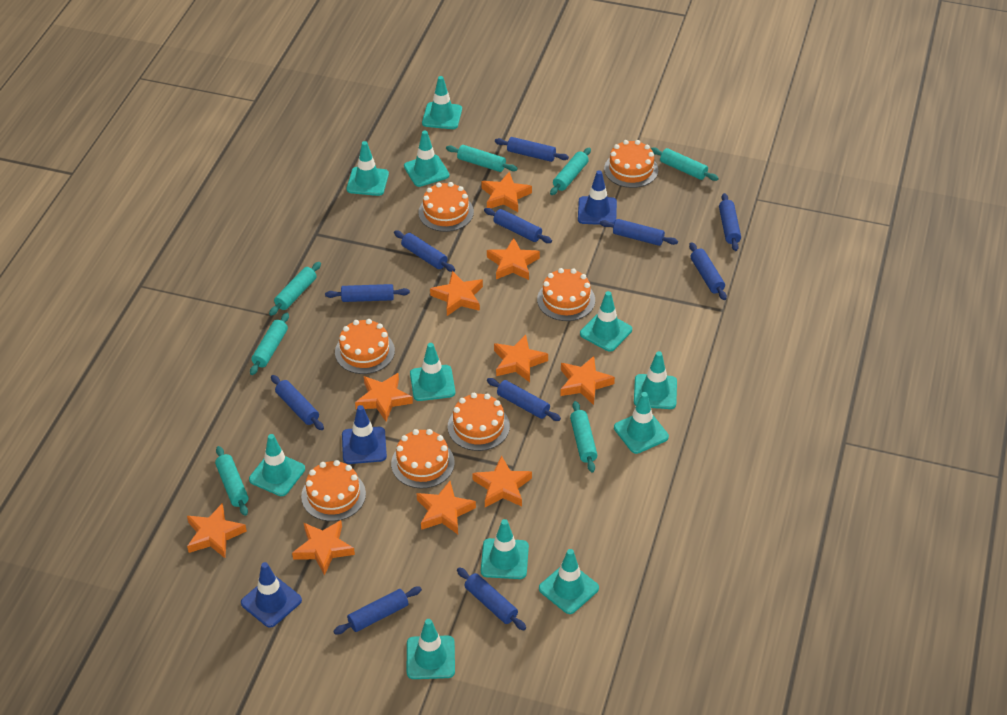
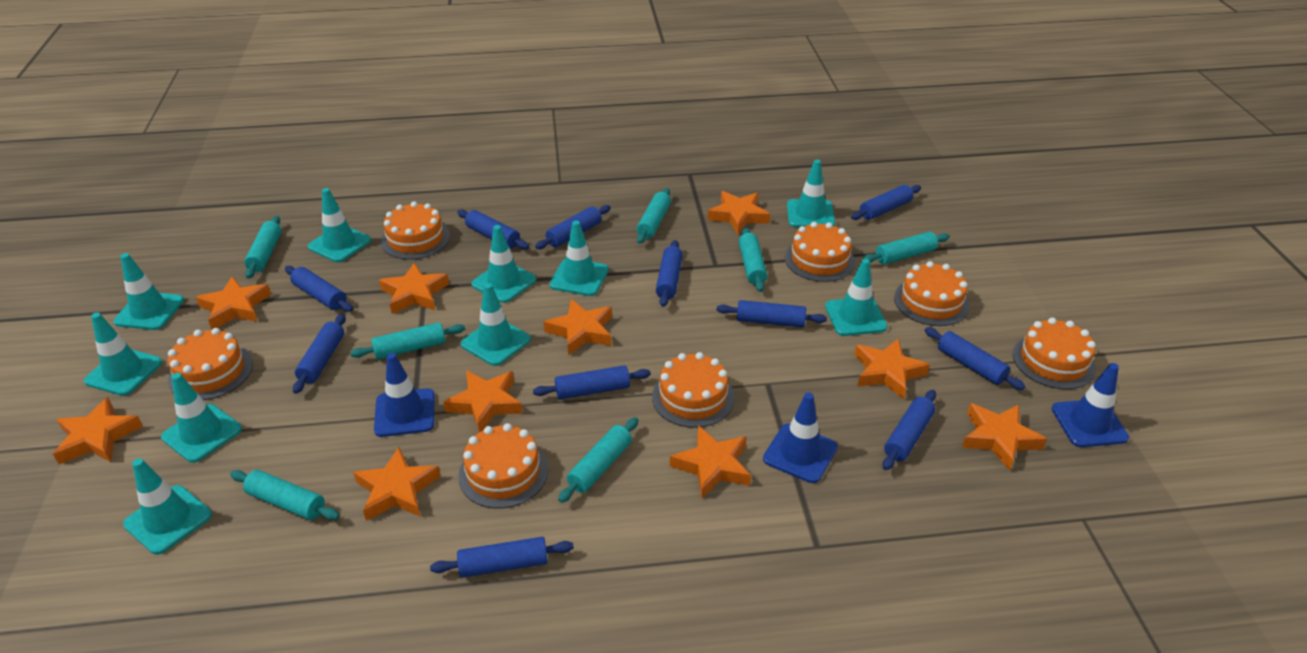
turquoise traffic cone: [249,434,305,496] [347,141,389,196] [404,131,449,187] [407,619,455,679] [410,343,455,401] [422,76,462,129] [481,519,529,579] [539,549,599,614] [580,291,632,352] [614,392,669,454] [634,351,677,409] = 11 -> [84,312,162,396] [113,253,184,330] [123,458,212,555] [161,373,242,463] [308,188,371,262] [461,283,531,366] [471,225,536,303] [549,221,609,296] [787,159,835,227] [825,259,887,336] = 10

